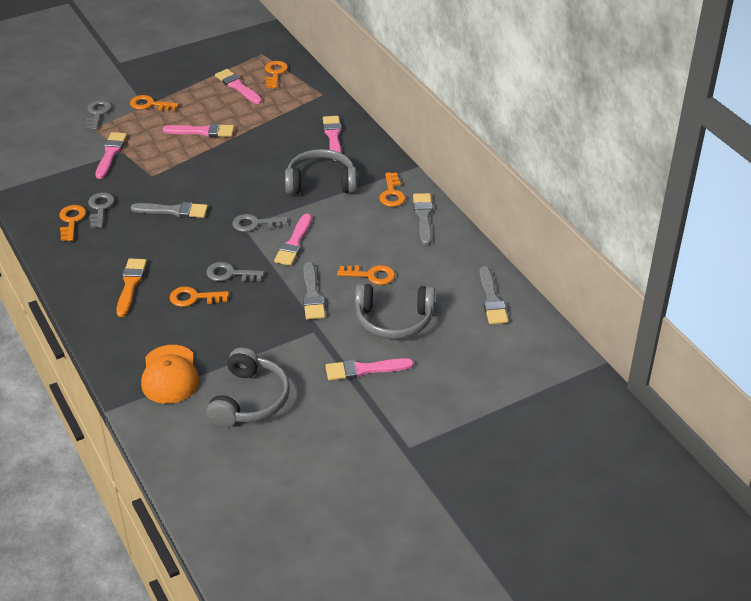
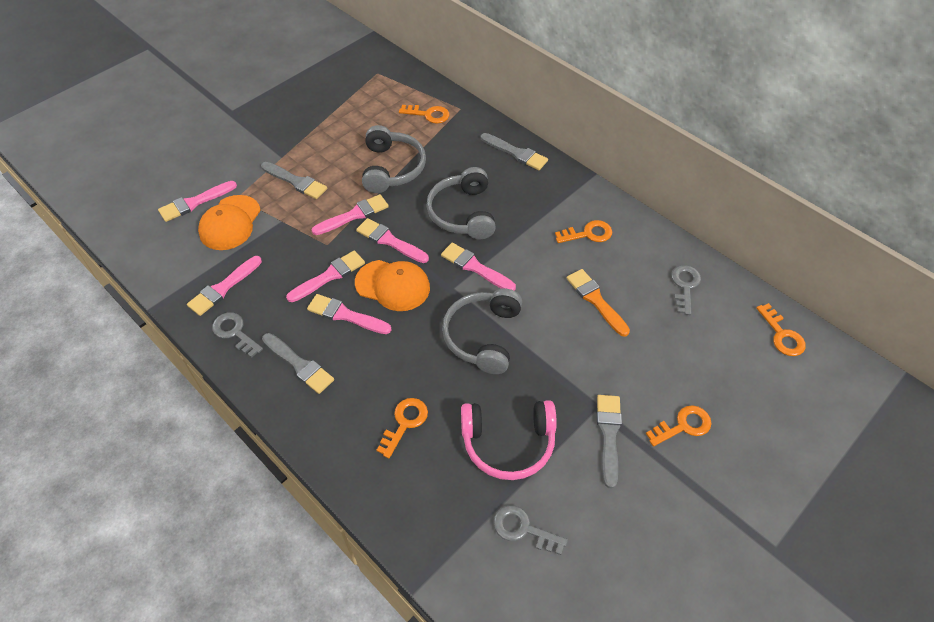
grey key: [86,100,112,130] [88,192,115,228] [206,262,264,281] [232,214,288,232] = 4 -> [212,312,263,358] [493,505,568,555] [671,265,701,315] = 3
orange cap: [141,345,199,404] = 1 -> [198,195,261,250] [355,260,430,311] = 2
orange key: [59,205,86,241] [130,95,179,111] [169,286,229,307] [265,61,288,88] [337,265,395,285] [379,172,406,207] = 6 -> [376,398,428,459] [399,105,449,124] [555,220,612,243] [646,405,711,446] [756,303,806,356] = 5
pink brush: [95,132,127,179] [163,123,234,137] [215,69,262,104] [274,214,312,266] [323,116,341,161] [326,358,414,380] = 6 -> [158,181,237,222] [187,256,262,316] [286,250,365,302] [307,294,392,334] [312,194,389,235] [356,218,429,263] [441,243,516,291] = 7
pink headphones: none = 0 -> [461,400,557,480] = 1

